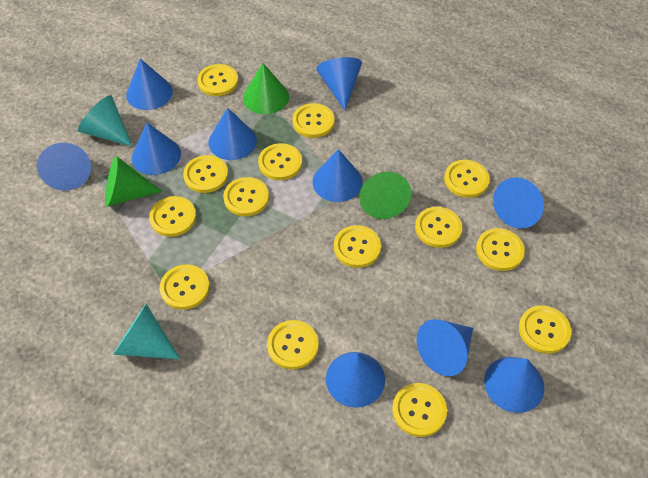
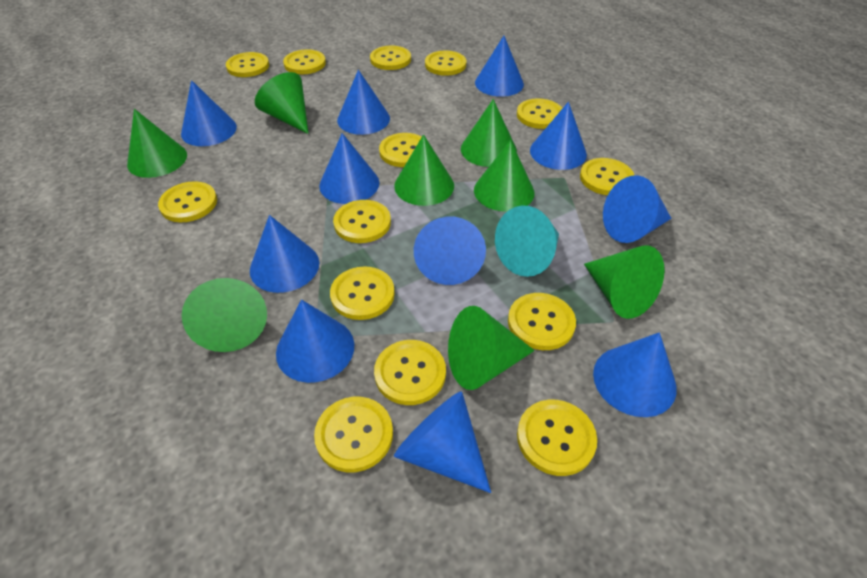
blue cone: [37,143,91,191] [126,59,173,110] [132,123,181,175] [209,108,257,160] [313,149,363,202] [316,57,362,110] [326,352,385,408] [417,319,473,376] [484,357,544,413] [493,177,544,229] = 10 -> [181,80,237,146] [250,215,319,293] [276,300,354,383] [319,133,379,204] [337,70,390,135] [394,391,491,493] [414,217,486,285] [475,36,524,97] [530,102,587,170] [593,332,677,417] [603,175,671,243] = 11
green cone: [105,156,162,207] [243,63,289,114] [359,172,411,219] = 3 -> [127,109,187,178] [182,278,267,352] [255,72,308,134] [394,134,454,206] [448,306,535,390] [461,99,517,167] [474,140,534,212] [584,245,664,319] = 8
turquoise cone: [78,95,132,146] [113,304,180,359] = 2 -> [495,205,559,277] = 1

